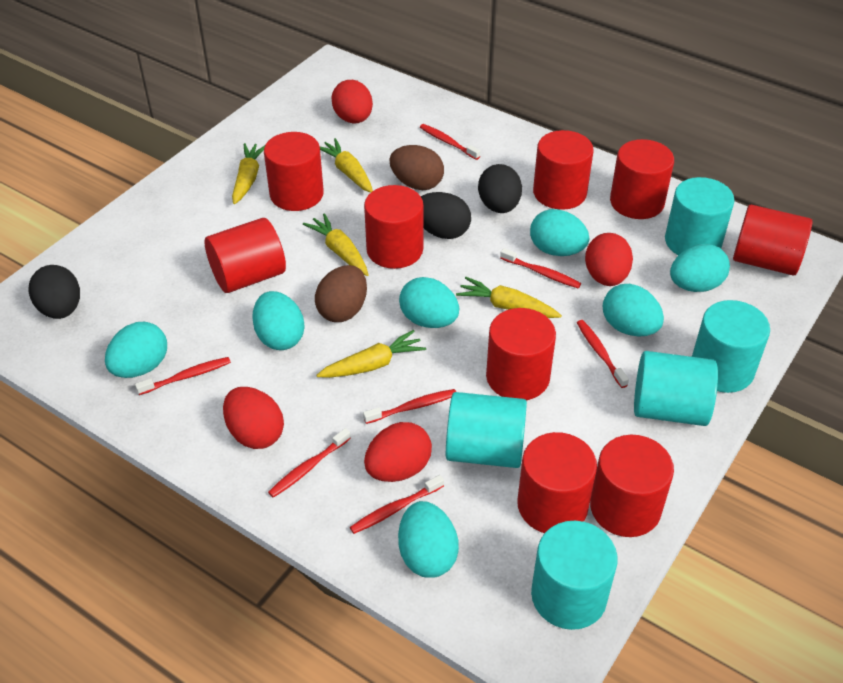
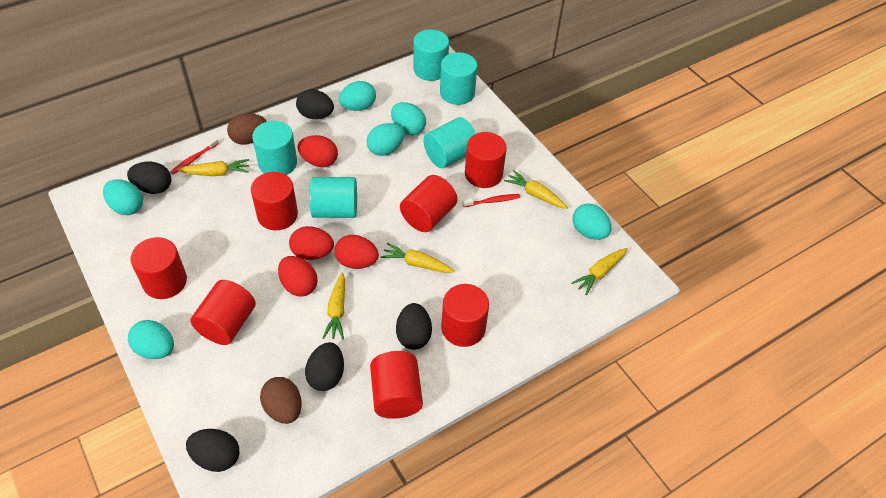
black egg: [29,265,80,319] [421,192,471,239] [478,164,522,213] = 3 -> [127,162,171,194] [186,429,239,472] [296,89,334,119] [305,342,344,391] [396,303,432,350] = 5
red cylinder: [205,218,286,293] [264,132,324,211] [364,185,423,269] [486,308,556,400] [517,432,597,533] [533,130,594,210] [590,435,674,537] [610,139,674,219] [733,205,812,276] = 9 -> [130,237,187,299] [190,280,256,345] [251,172,298,230] [370,351,423,419] [400,175,457,232] [441,284,489,347] [465,132,507,188] = 7
red toothbrush: [135,357,231,395] [268,428,351,498] [350,475,444,534] [363,389,456,424] [420,124,480,160] [500,248,581,288] [577,320,629,388] = 7 -> [170,138,219,174] [462,194,520,207] = 2
turquoise egg: [105,322,167,378] [252,291,305,350] [398,501,459,578] [399,277,459,328] [530,209,589,256] [603,284,664,337] [670,244,730,292] = 7 -> [103,179,143,215] [128,320,174,359] [339,81,376,111] [367,123,404,156] [391,102,426,135] [572,203,612,240] = 6

